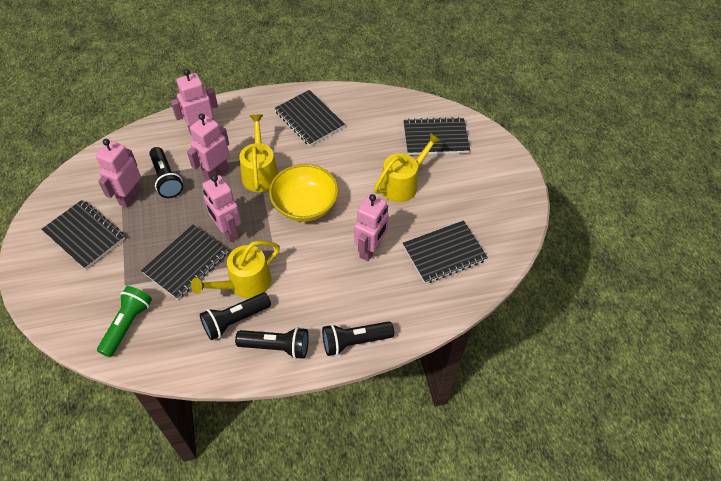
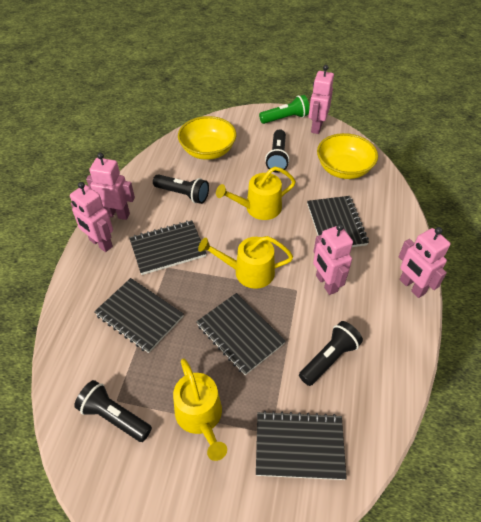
yellow bowl: [269,164,339,222] = 1 -> [178,116,236,160] [317,133,378,179] = 2

